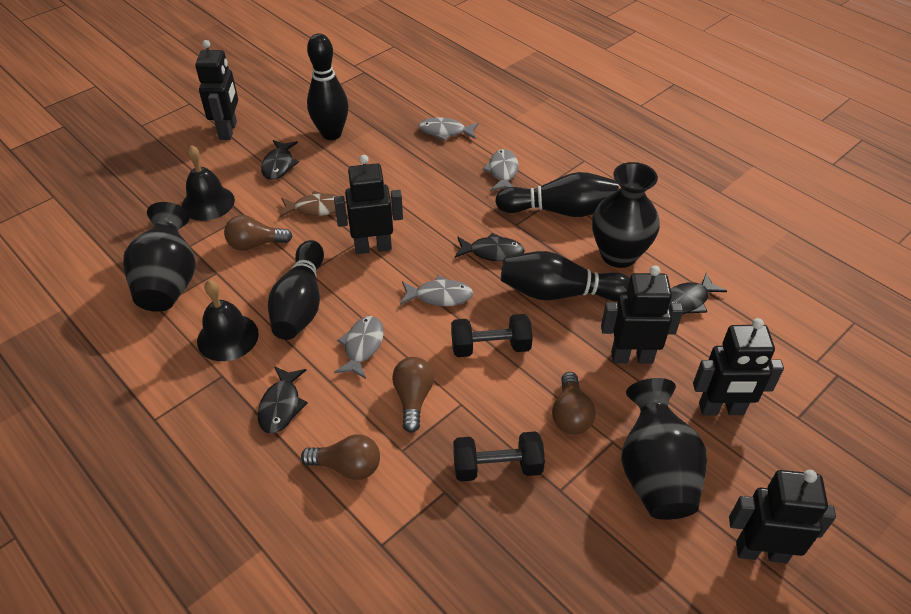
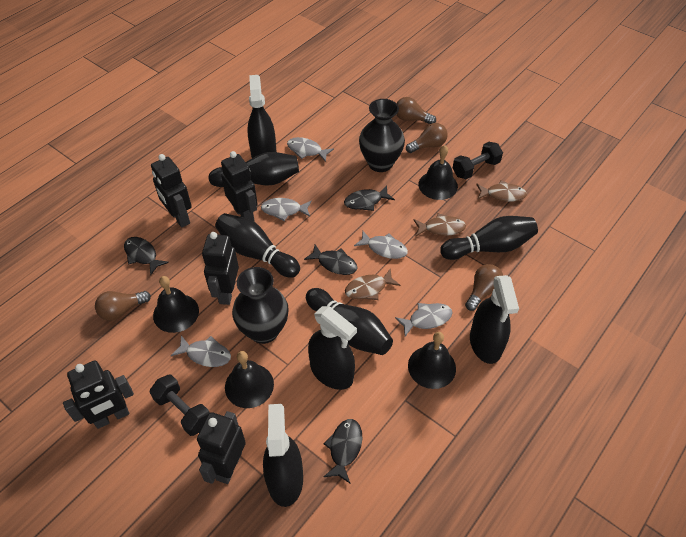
black bell: [182,145,235,221] [197,280,259,361] = 2 -> [153,276,199,333] [225,351,274,408] [408,332,456,389] [418,145,458,200] = 4
black spray bottle: none = 0 -> [247,75,277,158] [263,404,303,507] [308,306,357,390] [470,275,519,364] = 4
black vase: [123,202,196,312] [592,162,660,268] [621,378,707,520] = 3 -> [232,267,289,344] [359,99,405,172] = 2
brown fish: [279,191,346,217] = 1 -> [345,268,400,300] [413,213,466,236] [476,180,527,202] = 3
grey fish: [335,316,384,379] [400,275,473,306] [419,117,479,141] [483,149,519,191] = 4 -> [171,335,231,367] [261,198,312,221] [287,137,334,162] [354,230,408,259] [395,303,452,336] = 5

